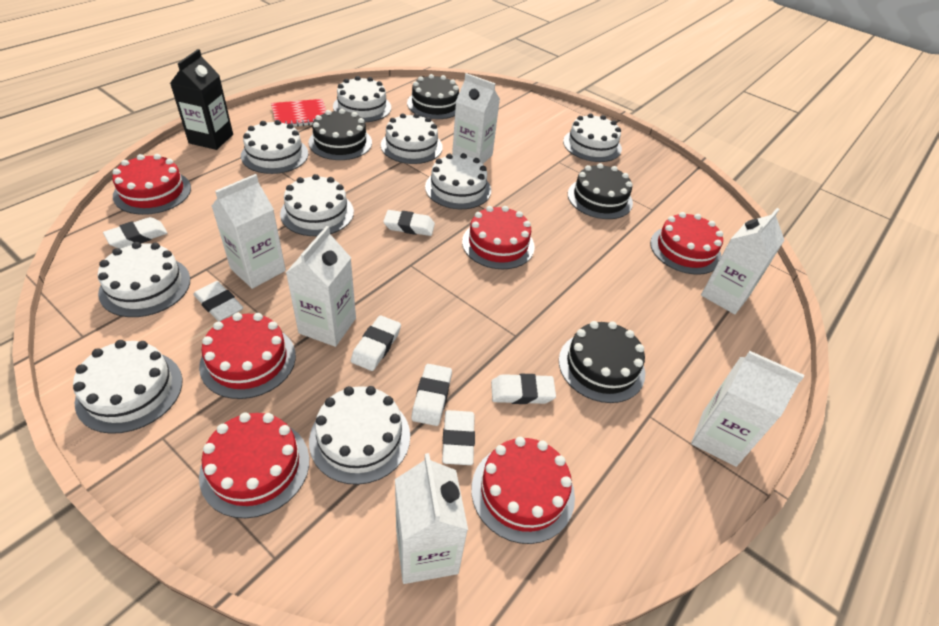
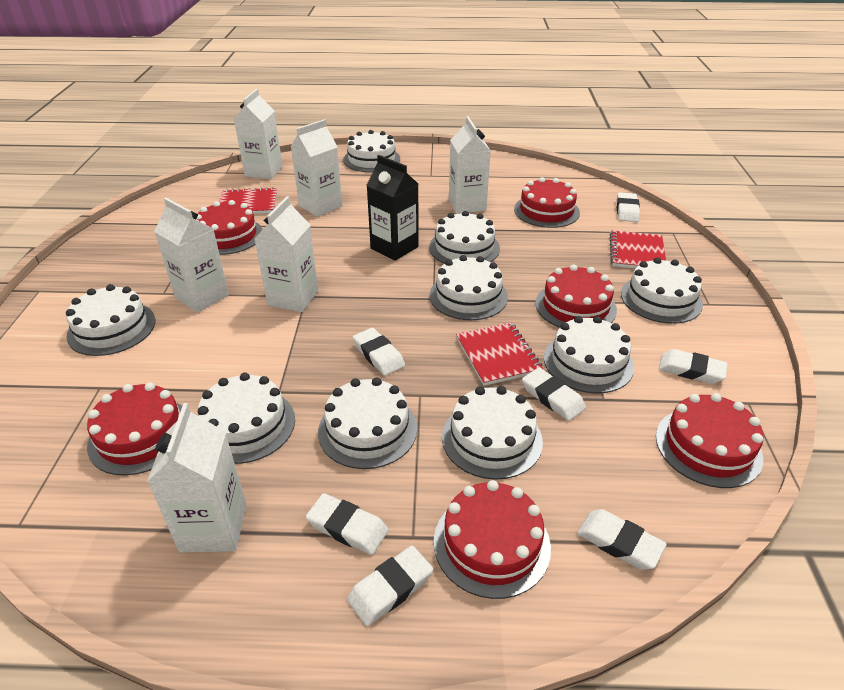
black cake: [309,109,372,160] [407,74,459,119] [559,321,645,403] [568,163,633,219] = 4 -> none = 0
red notebook: [271,99,326,127] = 1 -> [219,187,277,214] [456,322,543,386] [610,230,666,269] = 3

